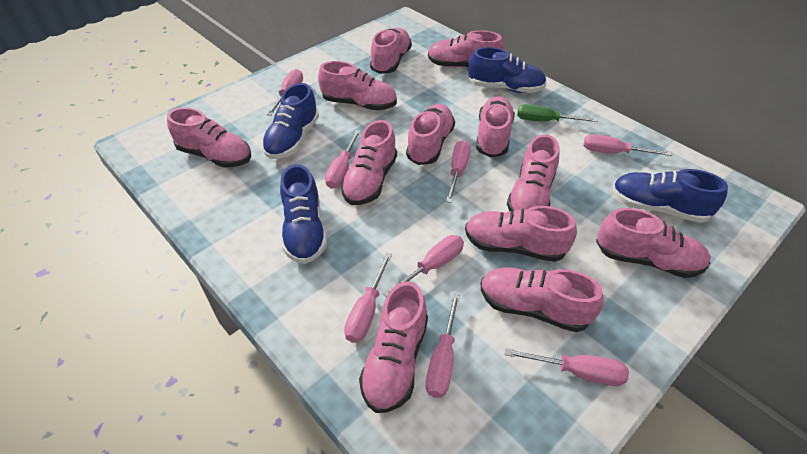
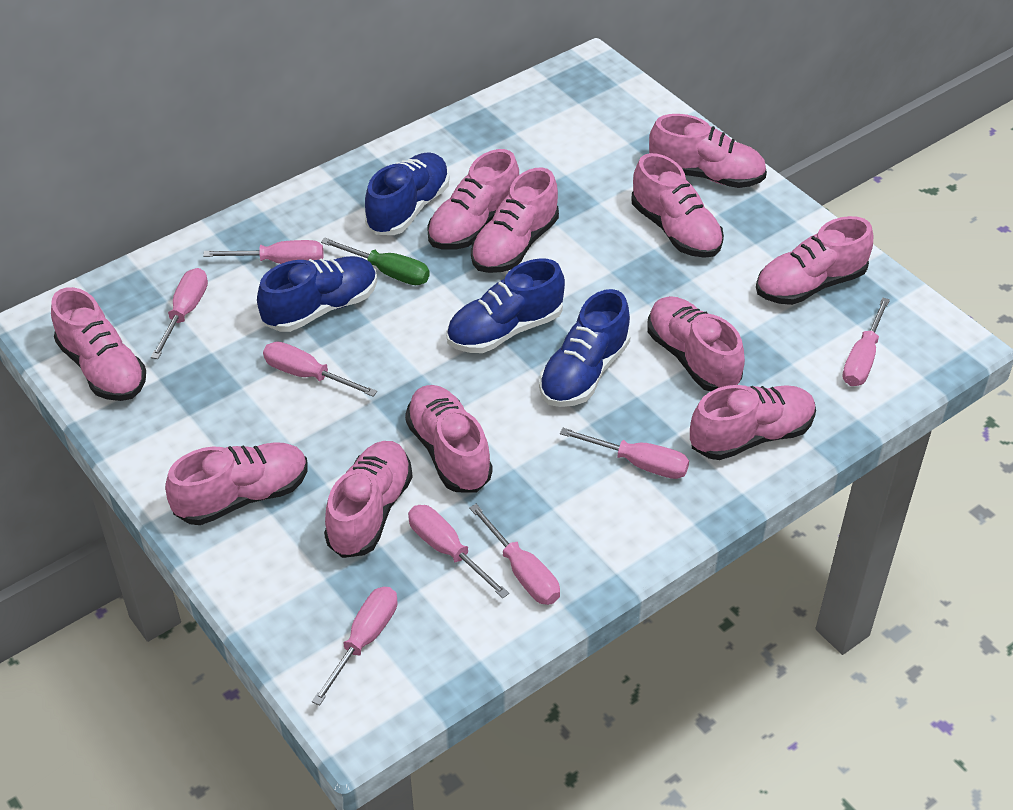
pink shoe: [167,107,251,168] [318,61,397,110] [341,120,397,205] [359,281,428,413] [370,28,412,74] [406,104,455,165] [428,30,504,68] [465,206,577,262] [476,97,515,157] [481,267,604,332] [507,134,559,211] [596,208,711,278] = 12 -> [51,287,146,401] [165,442,308,525] [324,441,413,558] [405,385,493,492] [427,149,519,250] [471,167,559,273] [632,153,724,258] [648,296,745,392] [649,114,767,188] [690,385,816,460] [756,216,873,305] = 11

